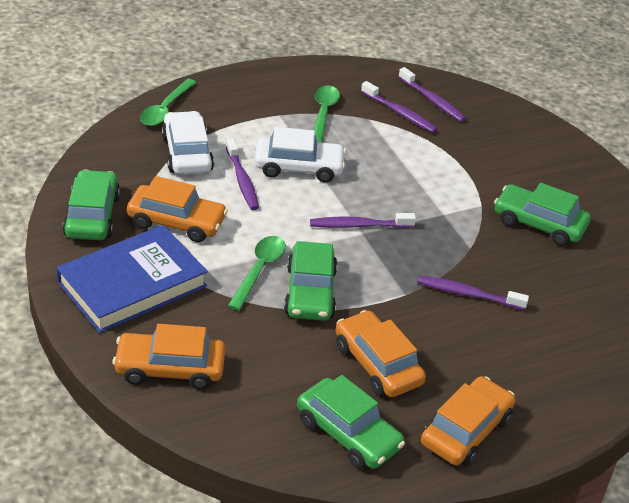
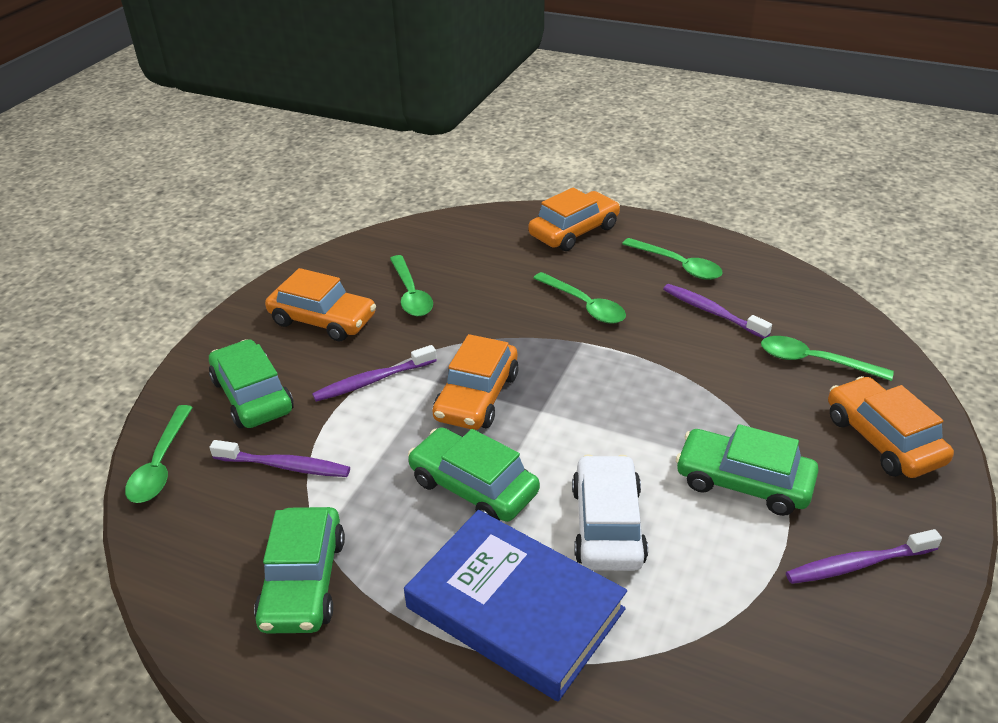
green spoon: [140,79,197,126] [228,236,286,310] [314,85,340,142] = 3 -> [125,405,193,503] [390,255,433,316] [533,272,626,324] [622,238,723,280] [761,336,894,381] = 5
purple toothbrush: [226,138,259,210] [310,213,416,228] [361,81,438,133] [398,67,466,122] [417,276,529,310] = 5 -> [209,440,350,477] [312,345,437,402] [663,284,772,339] [786,529,942,584] = 4
white car: [161,111,214,174] [254,127,346,182] = 2 -> [572,454,648,571] = 1

